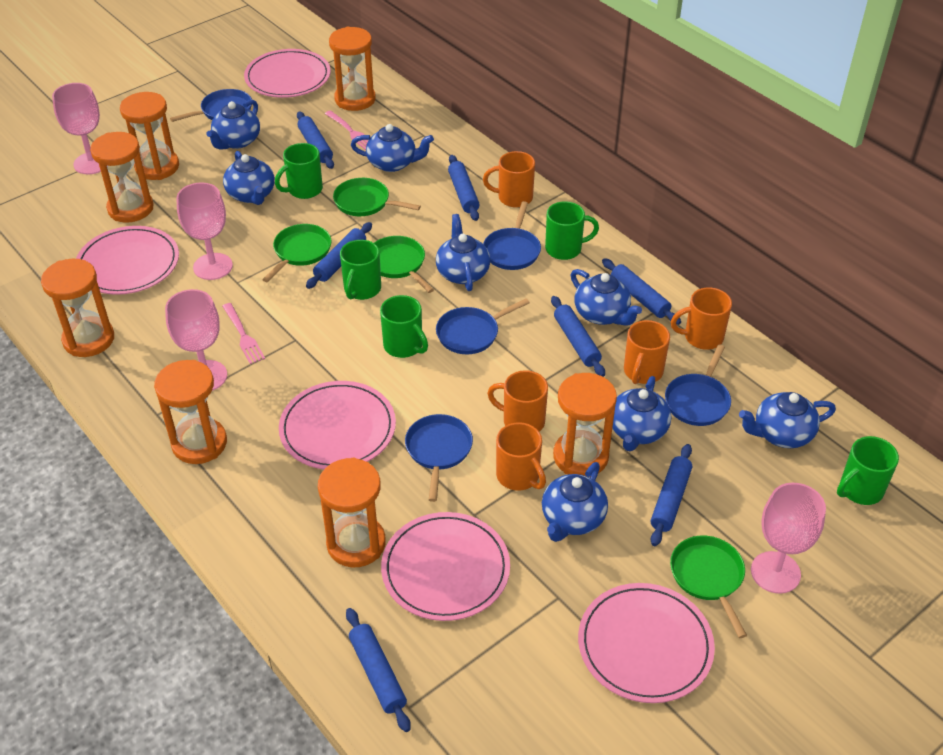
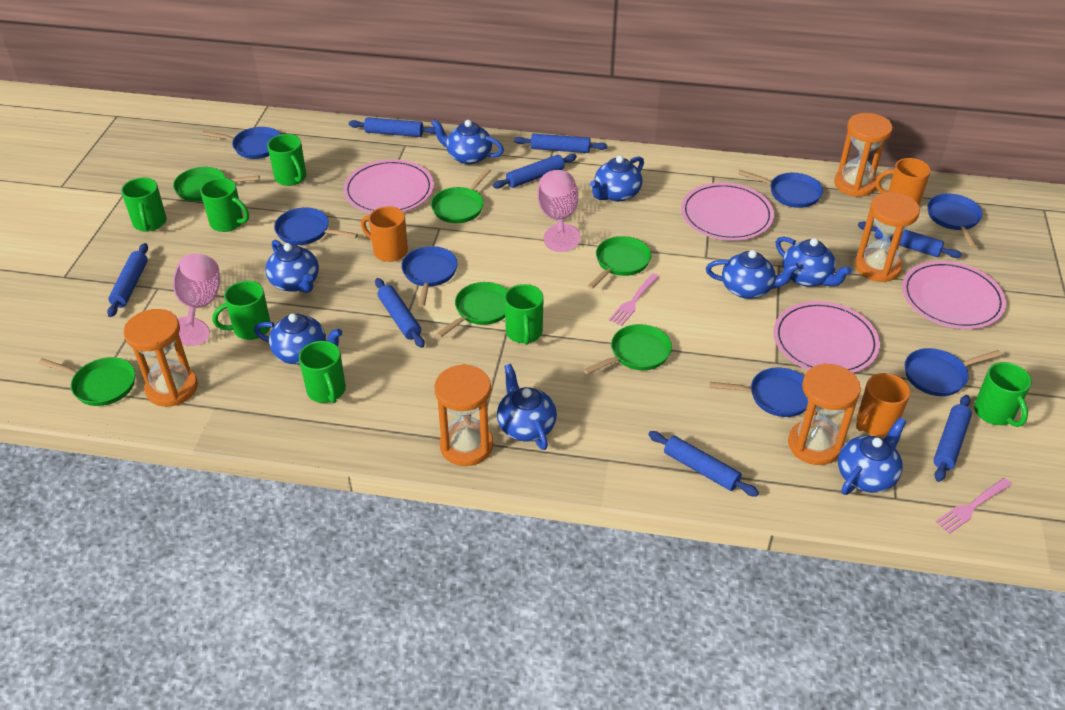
blue pan: [170,89,252,122] [405,414,473,502] [436,298,530,354] [483,201,541,270] [665,344,731,426] = 5 -> [202,127,281,159] [274,207,358,245] [401,246,458,307] [710,367,808,417] [738,170,823,208] [905,348,1002,396] [928,193,982,248] = 7
blue rolling pin: [297,111,334,169] [306,222,372,289] [346,608,411,732] [448,155,480,221] [551,296,605,377] [602,258,681,325] [650,444,692,546] = 7 -> [107,243,148,317] [349,117,436,137] [375,278,425,348] [493,154,577,188] [514,134,607,153] [648,431,759,497] [858,222,962,258] [933,395,972,482] = 8
green mug: [275,143,323,199] [340,240,381,300] [380,295,428,358] [545,201,599,260] [837,436,899,505] = 5 -> [121,178,167,232] [200,178,249,232] [212,281,270,340] [267,134,306,186] [299,341,346,403] [504,284,544,345] [974,362,1032,427] = 7
green pan: [262,224,332,282] [333,178,421,216] [374,236,434,293] [670,536,747,638] = 4 -> [38,357,135,406] [173,167,260,202] [431,168,491,223] [436,282,507,338] [584,324,672,374] [588,236,651,289] = 6
orange hourglass: [41,259,114,357] [90,132,154,223] [120,92,179,180] [154,360,227,464] [318,458,386,567] [329,27,376,111] [553,373,617,477] = 7 -> [124,309,198,407] [434,364,493,466] [788,363,861,465] [834,113,893,197] [855,192,920,282] = 5
orange mug: [483,151,535,208] [487,370,548,432] [496,422,546,491] [624,320,670,384] [671,287,732,350] = 5 -> [361,206,408,262] [856,373,910,437] [876,158,931,205] = 3
pink goblet: [52,83,101,174] [165,289,227,391] [176,182,233,280] [751,483,826,594] = 4 -> [173,253,220,346] [537,170,580,252] = 2
pink plate: [76,226,179,295] [244,49,331,98] [279,381,396,469] [381,512,510,621] [578,583,715,703] = 5 -> [343,159,434,213] [681,183,774,241] [773,301,880,373] [902,261,1006,329] = 4

